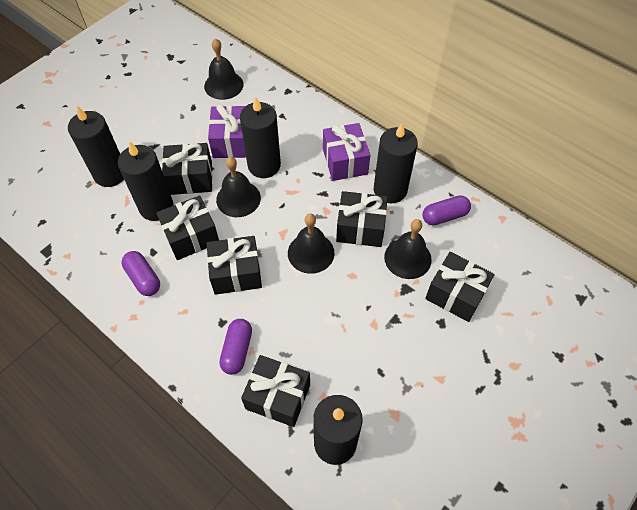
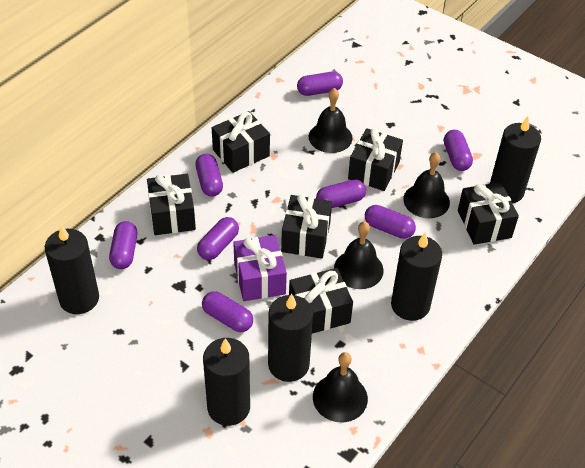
purple capsule: [122,251,160,296] [219,319,252,375] [423,195,471,226] = 3 -> [109,221,137,269] [195,154,223,196] [197,217,239,260] [202,291,253,332] [297,71,343,96] [316,180,366,208] [365,205,416,239] [444,130,473,171] = 8
purple gift: [208,104,246,158] [323,123,370,181] = 2 -> [233,235,287,301] = 1

